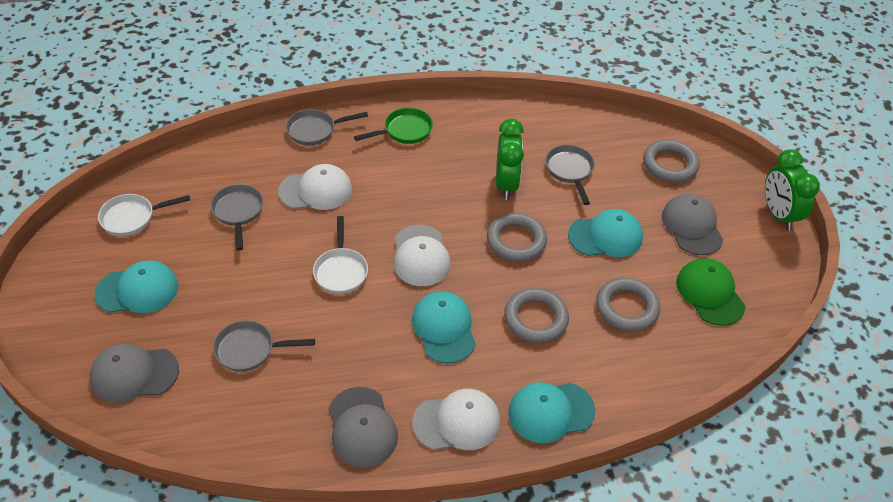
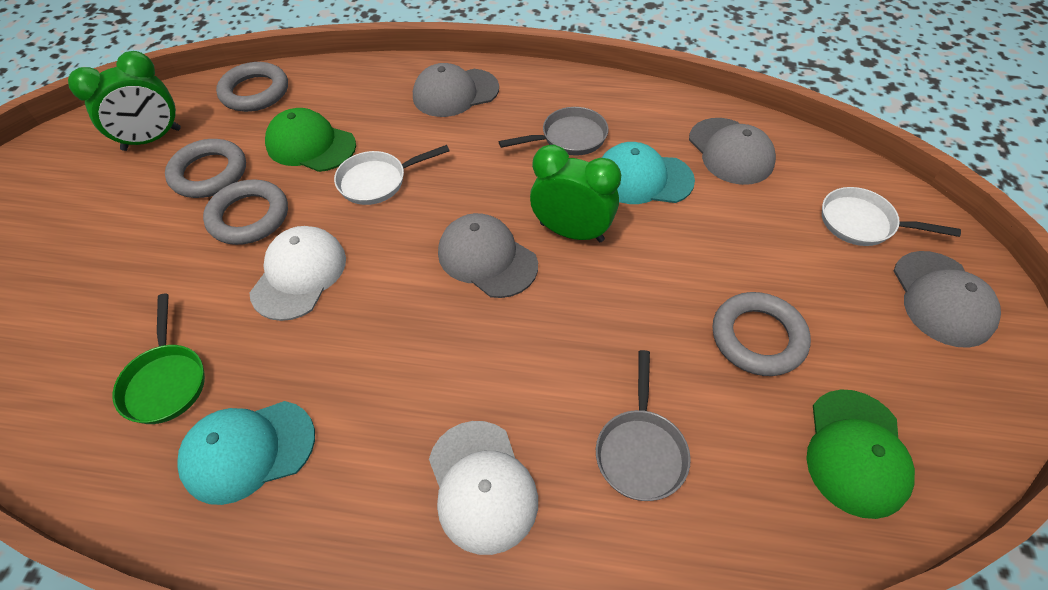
green cap: [676,258,745,326] = 1 -> [265,108,356,172] [806,389,915,519] = 2
grey cap: [90,344,179,403] [329,387,398,468] [662,193,723,255] = 3 -> [413,63,499,117] [438,213,538,298] [689,118,776,185] [894,251,1001,348] = 4
grey pan: [210,184,263,251] [213,320,315,372] [286,109,368,145] [546,145,595,205] = 4 -> [499,107,608,156] [596,350,691,501] = 2
turquoise cap: [94,261,178,313] [412,291,476,364] [508,382,595,443] [568,209,643,257] = 4 -> [177,401,315,505] [602,142,695,204] = 2
white cap: [278,164,352,210] [394,225,451,286] [412,389,500,450] = 3 -> [250,226,346,321] [429,421,538,555] = 2

